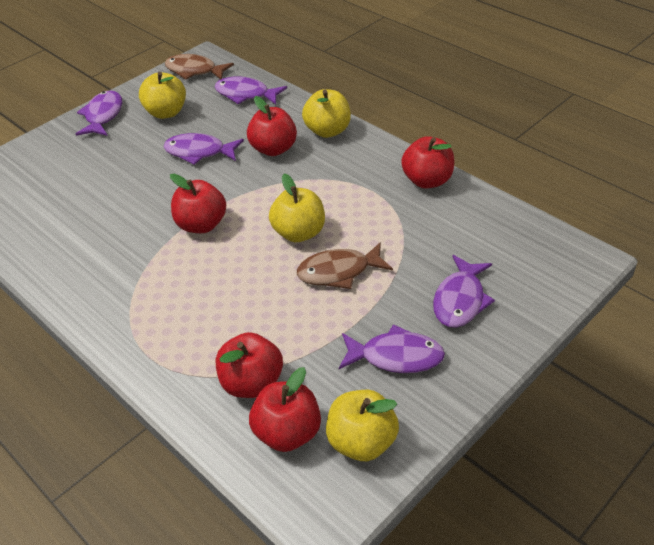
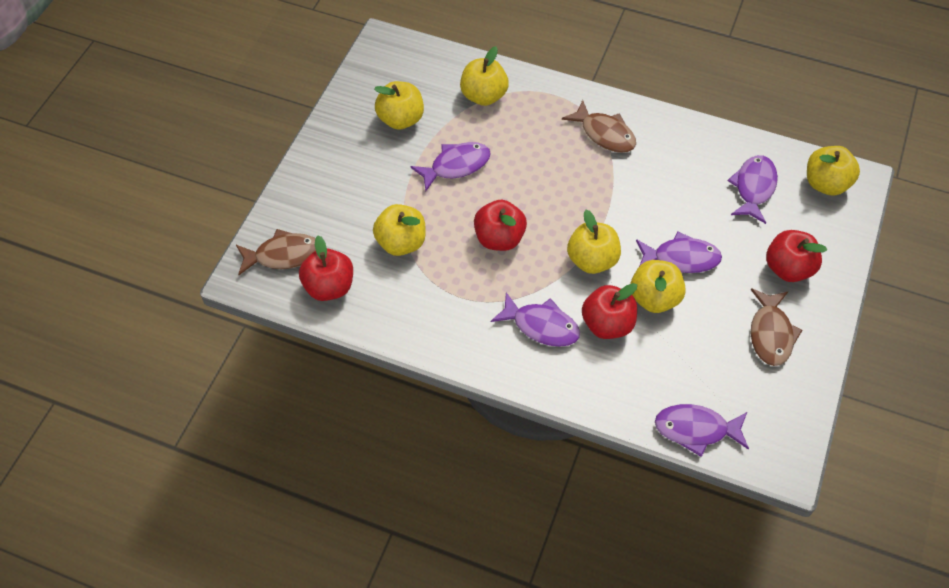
brown fish: [165,54,234,80] [297,242,393,289] = 2 -> [236,229,316,275] [562,100,636,153] [751,288,803,366] = 3
red apple: [170,174,226,233] [216,332,283,398] [247,96,297,156] [249,367,321,452] [401,136,454,189] = 5 -> [299,235,353,301] [474,200,527,251] [582,283,637,339] [766,230,827,282] = 4
yellow apple: [139,72,186,119] [269,174,325,242] [302,89,351,138] [326,390,399,461] = 4 -> [373,204,426,256] [374,81,424,130] [460,46,509,106] [567,210,621,274] [630,260,686,313] [807,146,860,196] = 6

